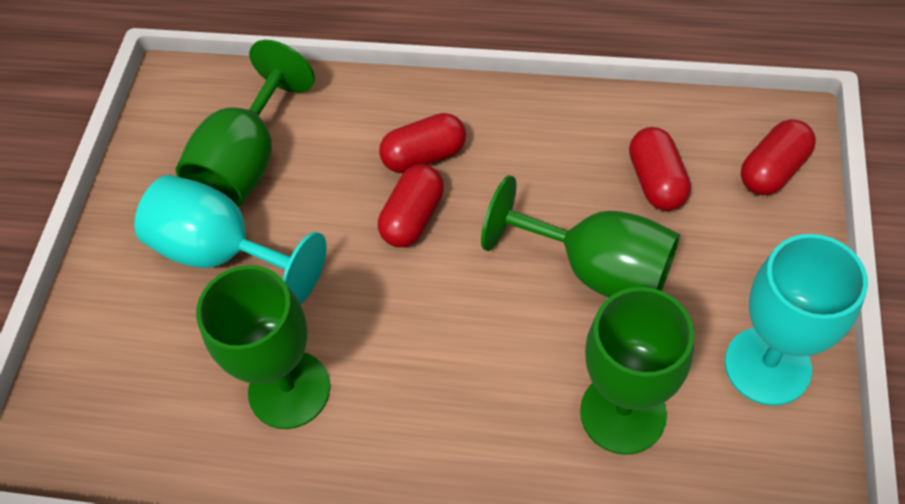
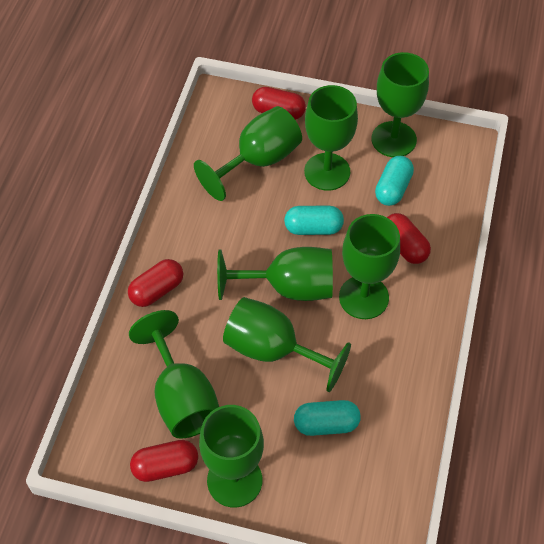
green goblet: [176,40,315,207] [196,265,330,429] [481,176,680,298] [580,287,694,455] = 4 -> [129,310,219,439] [194,106,302,201] [199,405,264,507] [217,247,333,301] [223,297,351,392] [304,85,358,191] [339,214,400,319] [372,52,429,157] = 8
turquoise capsule: none = 0 -> [284,206,344,235] [294,400,361,436] [375,156,414,206] = 3
turquoise goblet: [134,175,327,304] [725,234,868,406] = 2 -> none = 0

